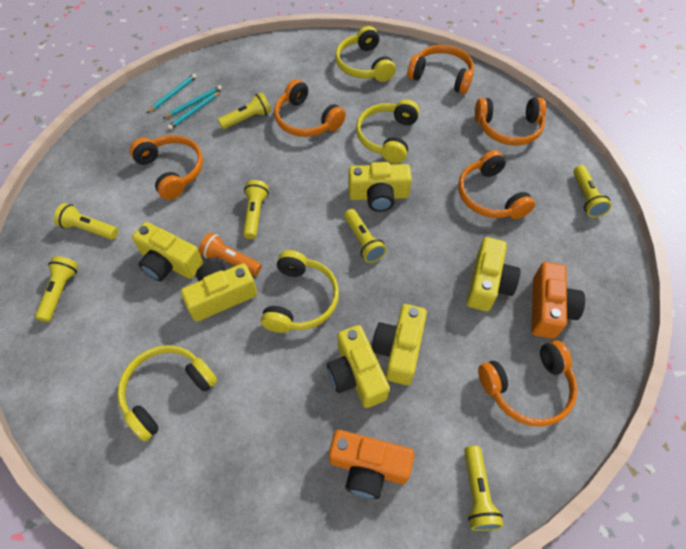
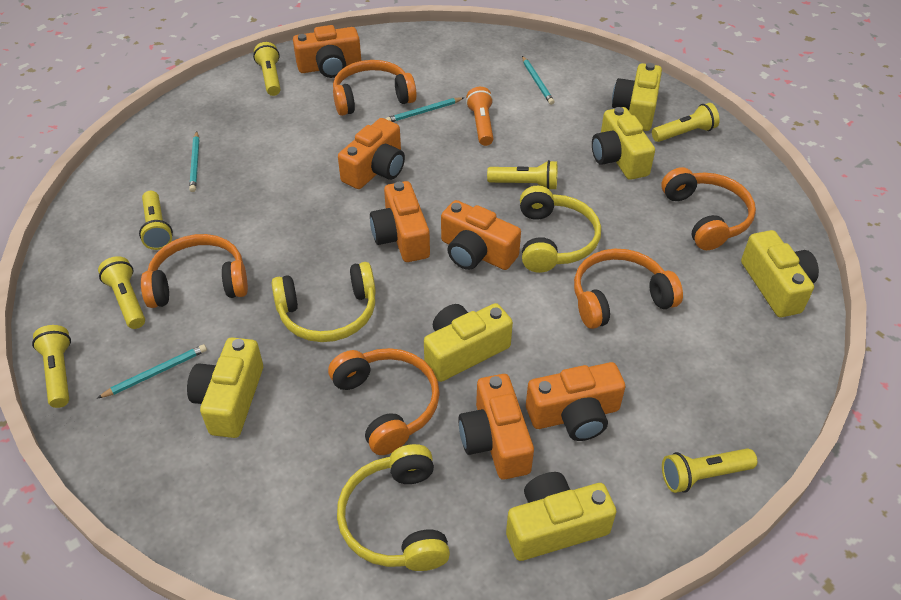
orange camera: [329,430,414,499] [532,262,585,339] = 2 -> [293,25,361,78] [338,118,405,189] [370,181,430,262] [441,200,521,270] [458,374,534,480] [526,362,626,441] = 6
orange headphones: [130,135,203,200] [274,79,346,137] [407,45,474,94] [458,150,535,219] [475,97,546,146] [478,340,578,427] = 6 -> [141,234,248,308] [328,348,440,455] [333,60,417,116] [574,249,683,329] [661,167,756,250] = 5
turquoise pencil: [147,74,197,113] [162,85,222,119] [167,91,221,130] = 3 -> [97,344,207,399] [189,131,199,192] [385,97,464,122] [522,56,554,105] = 4
yellow headphones: [117,345,217,442] [261,250,339,333] [335,26,396,82] [356,99,420,163] = 4 -> [272,262,376,342] [337,444,450,571] [520,186,601,273] = 3

